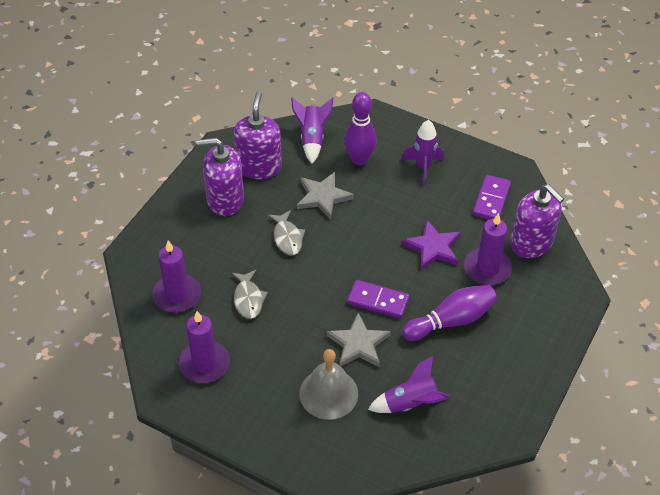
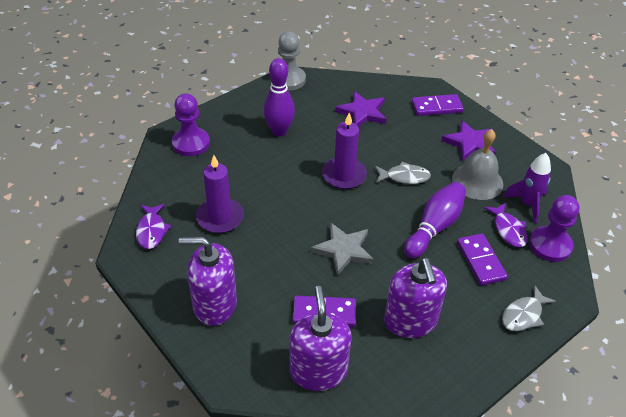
grey pawn: none = 0 -> [278,32,306,90] = 1
grey star: [297,172,354,220] [327,313,391,368] = 2 -> [311,223,374,276] = 1
purple candle: [152,241,201,313] [179,311,230,383] [464,213,512,285] = 3 -> [196,155,244,233] [322,113,367,189] = 2
purple domino: [347,280,409,319] [473,175,511,220] = 2 -> [292,296,356,327] [412,94,464,116] [457,233,508,286] = 3
purple fish: none = 0 -> [136,204,171,249] [484,202,528,247] = 2
purple pawn: none = 0 -> [172,93,210,156] [529,195,579,262] = 2
purple rocket: [291,97,334,164] [368,356,450,413] [402,120,444,186] = 3 -> [503,153,551,223] = 1
purple star: [402,220,461,270] = 1 -> [335,91,386,127] [441,120,496,161] = 2

